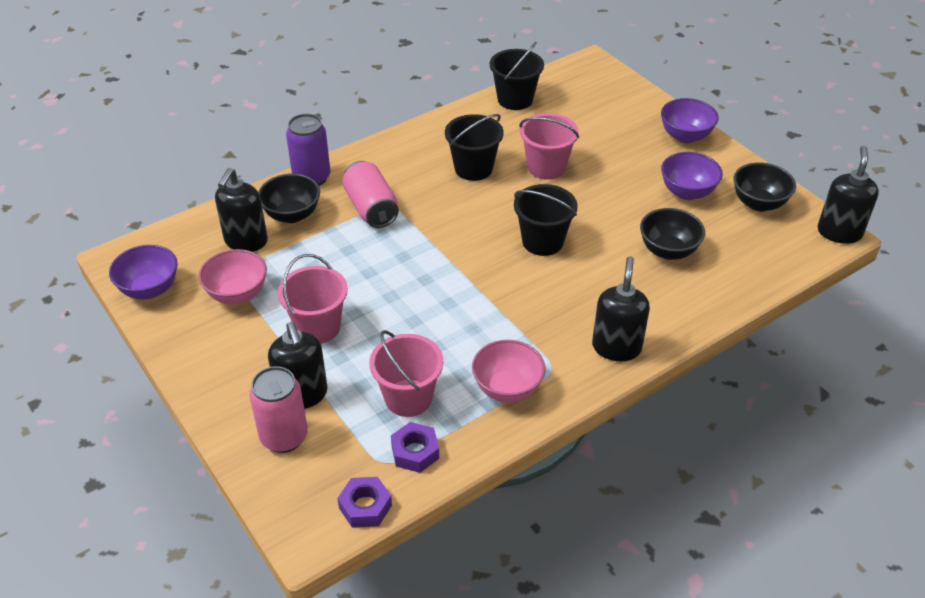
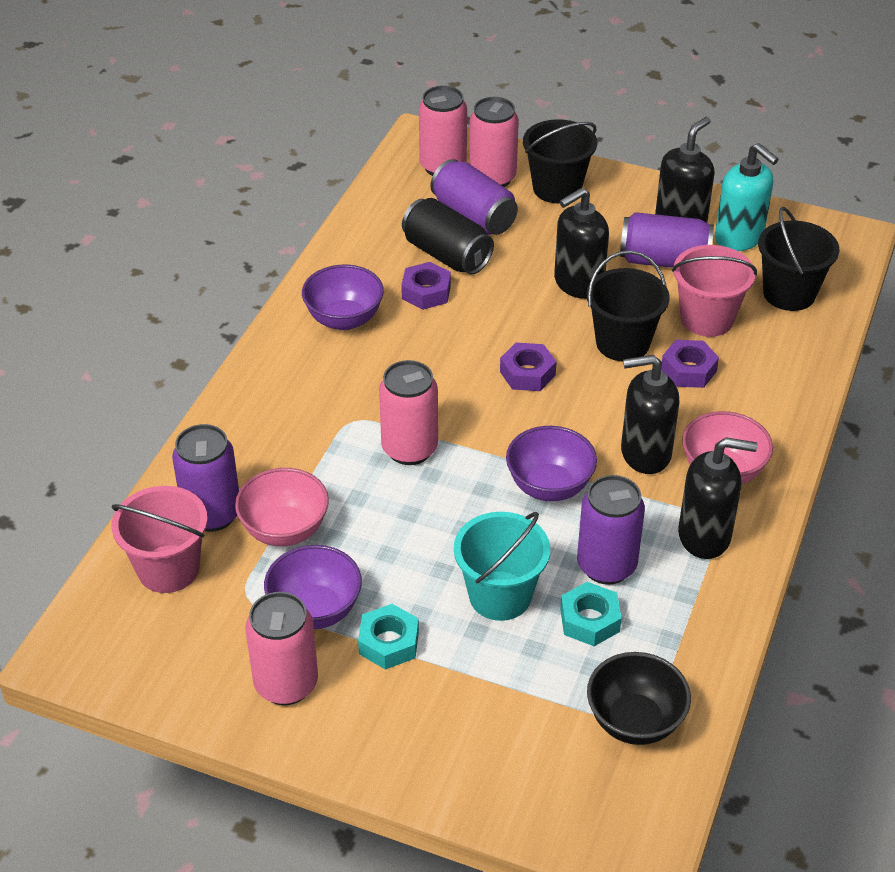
black bowl: [258,174,320,223] [640,208,705,260] [734,162,796,211] = 3 -> [587,652,691,745] = 1
black can: none = 0 -> [402,198,494,275] = 1
pink bucket: [278,254,348,343] [369,330,444,417] [519,113,579,180] = 3 -> [111,486,208,593] [672,245,757,337] = 2
pink can: [249,366,308,453] [342,161,399,228] = 2 -> [245,592,318,705] [379,360,438,465] [419,86,467,176] [469,97,519,187] = 4
purple can: [286,114,330,186] = 1 -> [172,424,239,532] [431,159,518,235] [577,475,645,585] [620,212,714,268] = 4
purple nut: [337,477,392,528] [391,422,439,473] = 2 -> [401,262,451,310] [500,342,557,391] [661,340,719,388] = 3
turquoise bucket: none = 0 -> [454,512,550,621] = 1
turquoise nut: none = 0 -> [358,604,419,670] [560,582,622,646] = 2
turquoise soap dispenser: none = 0 -> [715,143,779,251] = 1

